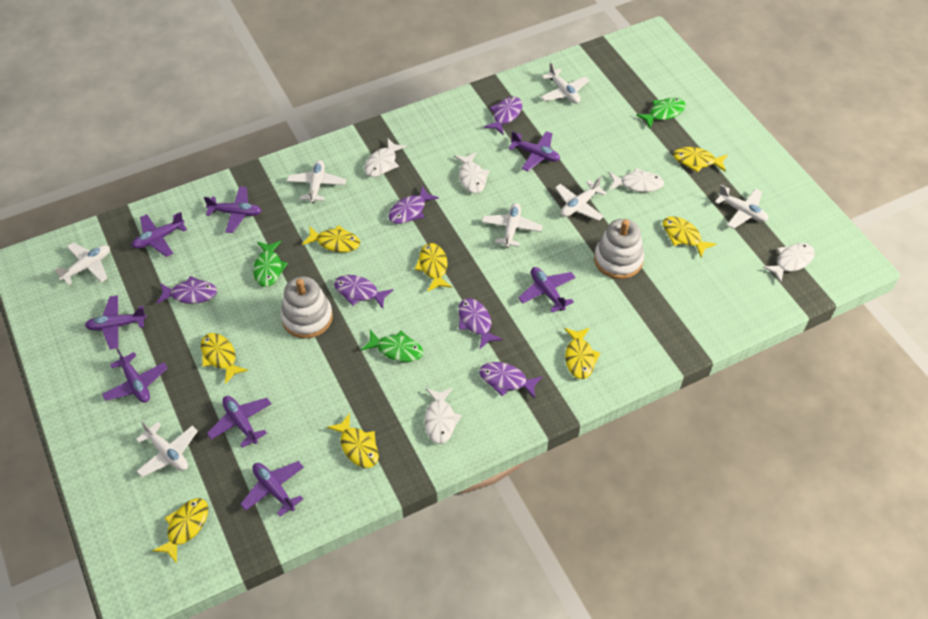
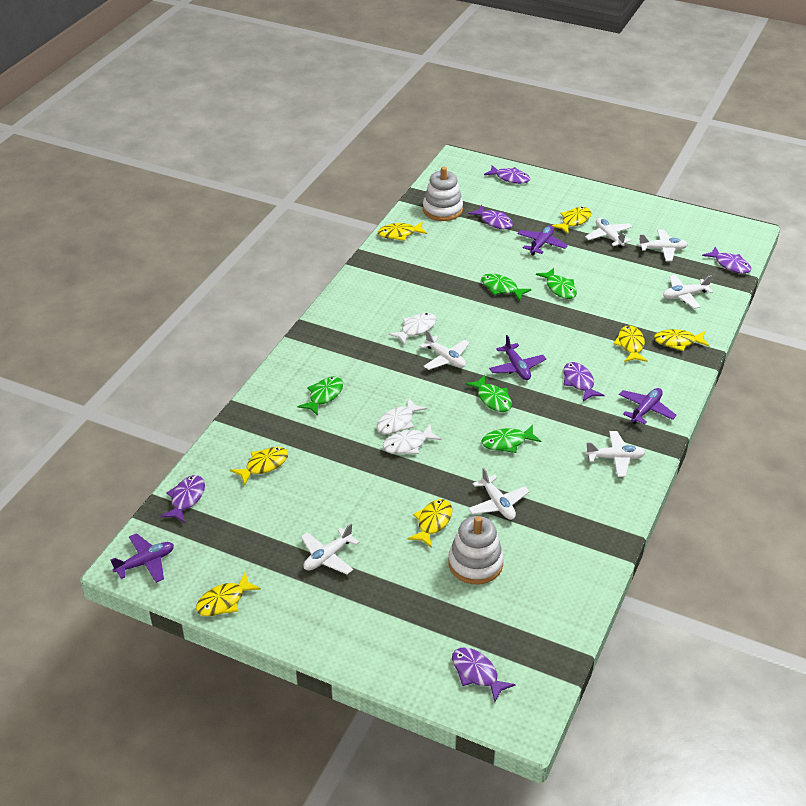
green fish: [253,241,288,287] [361,330,423,362] [636,98,686,129] = 3 -> [298,376,343,416] [465,375,512,412] [481,274,531,301] [481,425,541,453] [536,268,577,299] = 5
purple plane: [85,295,147,350] [102,349,168,403] [131,212,187,257] [204,186,262,233] [207,396,271,448] [240,461,304,517] [508,131,560,171] [518,267,576,313] = 8 -> [111,533,174,583] [489,335,546,380] [517,225,568,256] [619,388,677,425] = 4
white fish: [364,138,407,177] [424,388,462,444] [454,152,490,193] [609,168,664,192] [763,243,815,283] = 5 -> [377,398,427,434] [383,424,442,454] [388,313,437,345] = 3
yellow fish: [152,498,208,563] [201,333,248,384] [302,225,360,252] [327,413,379,468] [415,243,452,292] [564,328,601,379] [663,216,716,257] [673,147,728,172] = 8 -> [196,573,261,617] [230,447,288,485] [378,222,427,241] [407,499,452,548] [552,207,591,234] [614,325,648,362] [654,329,709,351] = 7

